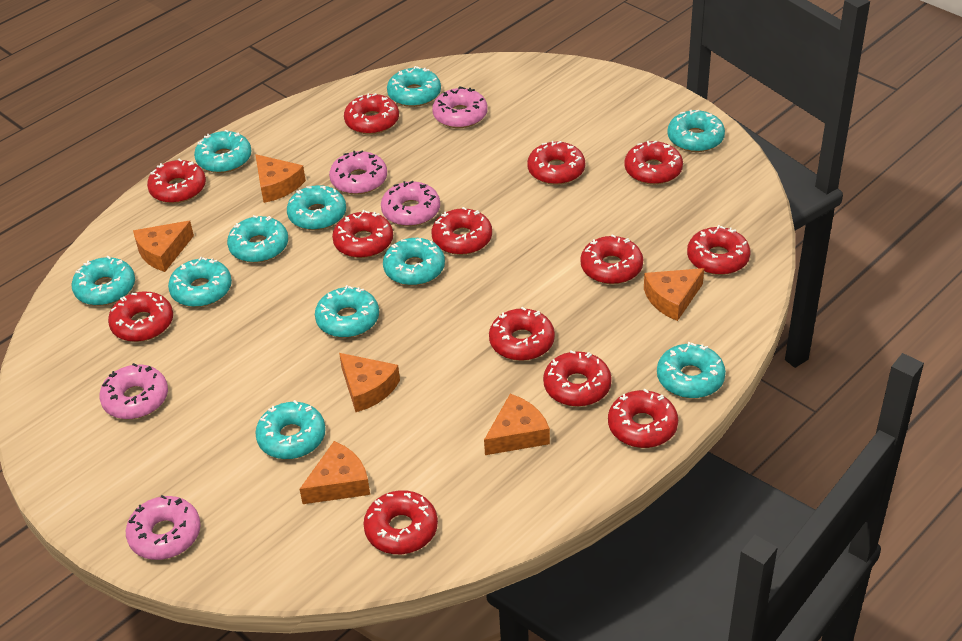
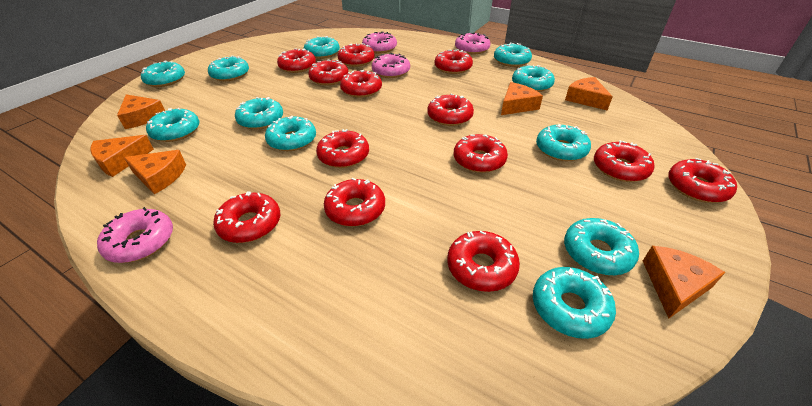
pink donut: [99,363,168,419] [126,495,201,560] [329,151,387,195] [381,181,440,226] [432,86,487,128] = 5 -> [97,207,173,263] [362,31,397,54] [372,53,410,78] [455,32,490,54] = 4

